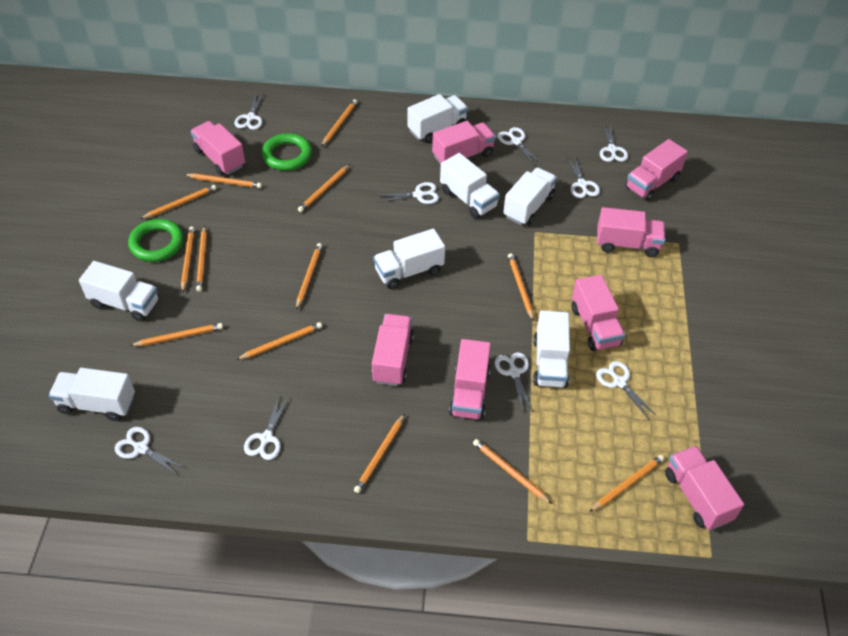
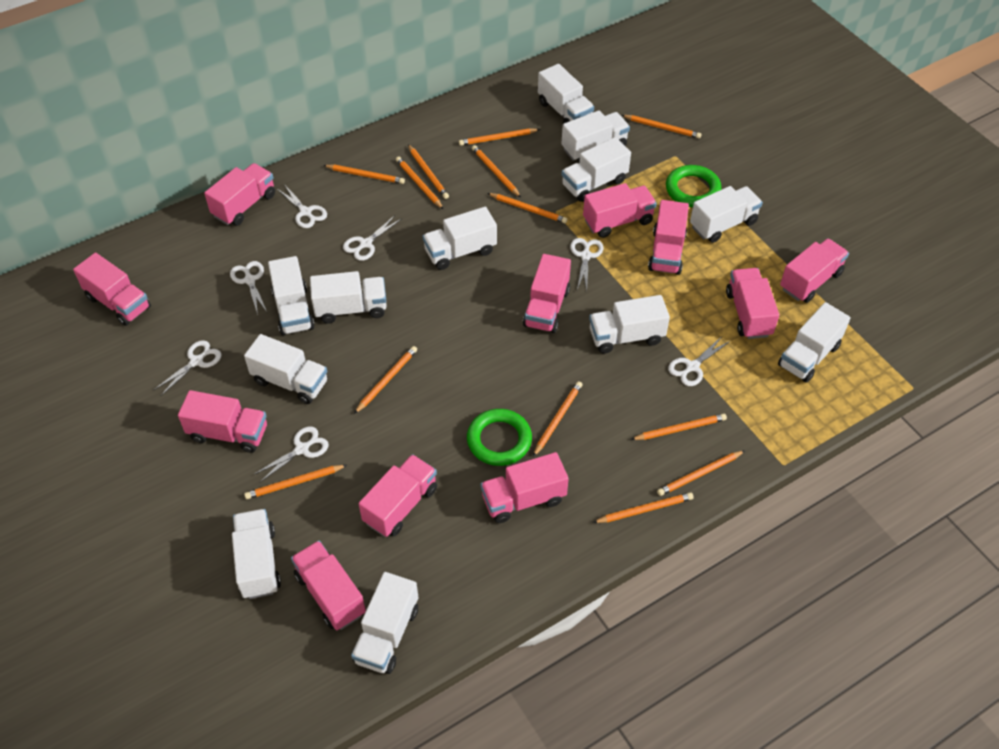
pink truck: [191,121,245,176] [371,314,414,386] [432,121,496,164] [449,339,491,420] [572,275,625,351] [597,207,665,257] [625,139,688,201] [665,446,744,531] = 8 -> [73,253,151,326] [178,390,267,453] [204,163,275,226] [291,541,366,630] [359,454,437,537] [481,452,569,523] [523,254,571,333] [583,183,657,238] [648,200,689,275] [726,268,779,339] [780,238,849,303] = 11
white scissors: [115,427,185,476] [234,92,264,130] [244,394,289,460] [376,182,439,204] [495,352,533,412] [498,127,542,166] [566,154,600,198] [596,361,657,419] [600,123,628,162] = 9 -> [154,340,221,396] [230,261,267,315] [253,427,329,483] [276,184,327,228] [343,215,401,261] [570,238,603,291] [668,336,730,386] = 7
white truck: [49,368,135,421] [79,261,159,322] [374,228,445,289] [407,94,468,143] [440,153,500,219] [503,167,557,226] [533,311,570,388] = 7 -> [232,509,281,599] [244,334,327,404] [268,256,315,335] [310,271,387,324] [351,572,418,674] [423,207,497,270] [538,64,594,124] [561,110,630,162] [561,137,631,202] [589,295,670,354] [690,186,763,243] [778,302,851,383] = 12

